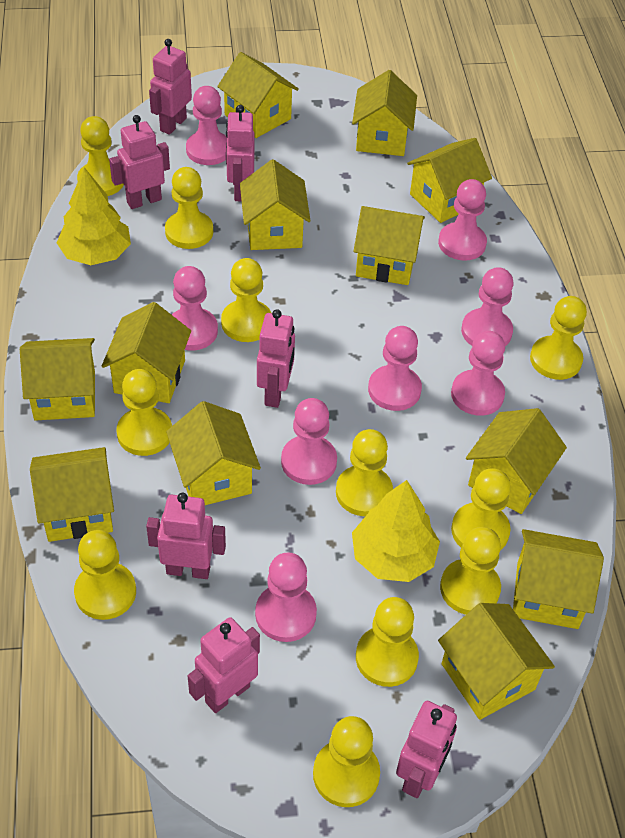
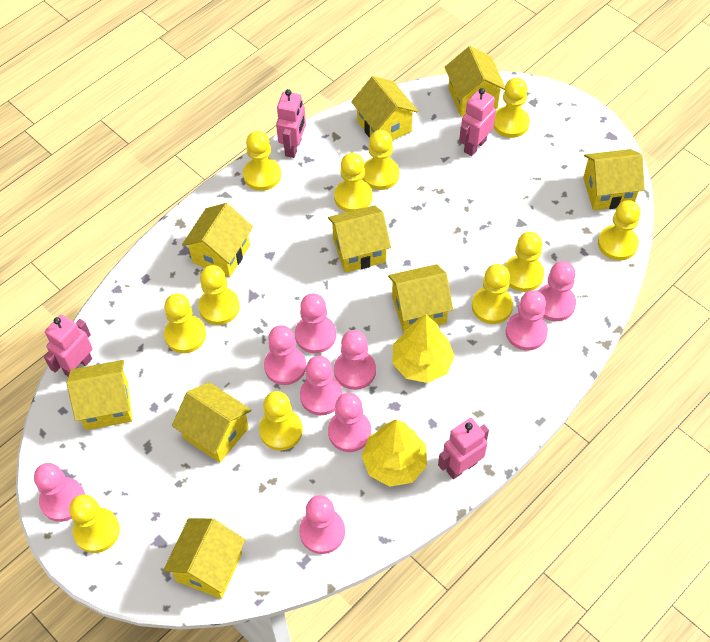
pink pawn: [172,266,218,351] [186,86,227,165] [255,552,317,642] [281,398,337,485] [368,326,422,411] [438,179,487,261] [451,331,505,416] [461,267,514,346] = 8 -> [34,463,85,522] [264,325,306,385] [295,294,336,353] [299,495,345,554] [300,356,343,415] [328,393,371,452] [334,330,376,390] [506,290,548,350] [538,261,576,321] = 9
pink robot: [109,115,170,209] [146,493,226,579] [149,39,192,135] [188,617,260,713] [226,105,254,201] [257,309,295,408] [396,701,457,798] = 7 -> [44,315,92,376] [276,89,306,158] [438,418,489,479] [459,88,496,156] = 4
yellow house: [20,338,95,421] [30,447,114,542] [102,302,191,403] [166,401,261,505] [217,52,299,138] [240,159,310,250] [352,70,417,156] [354,206,425,285] [407,138,492,223] [438,603,555,720] [466,408,567,514] [513,529,604,629] = 12 -> [67,360,132,430] [163,518,245,599] [172,382,252,463] [182,203,253,277] [328,205,391,273] [351,76,418,141] [388,264,453,332] [445,46,505,117] [583,149,645,210] = 9

